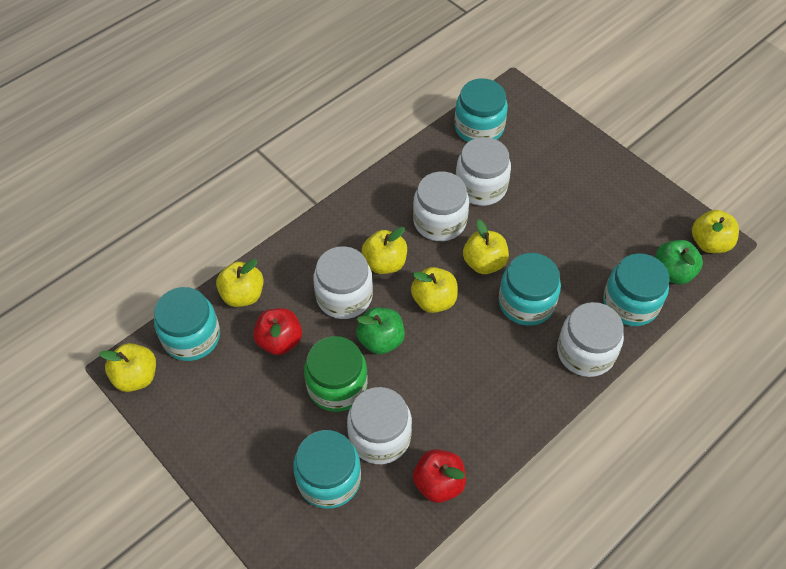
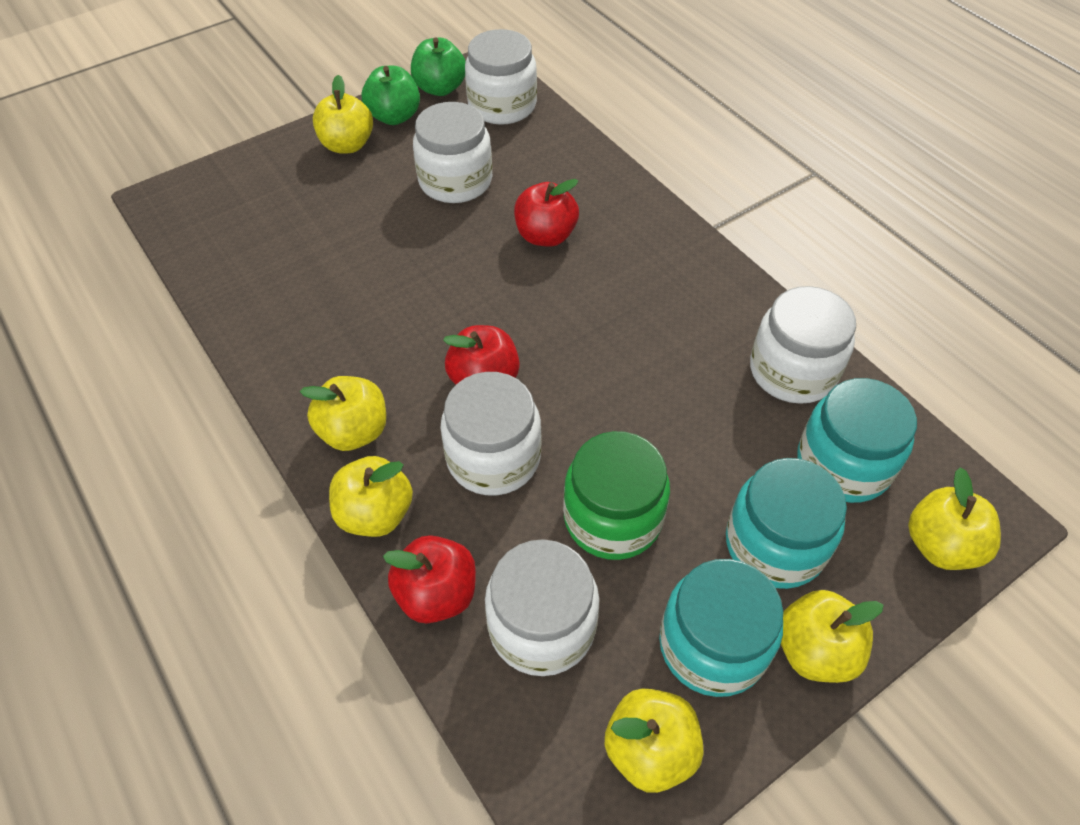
red apple: [253,308,302,355] [413,449,466,503] = 2 -> [383,535,476,623] [443,325,520,384] [514,179,579,247] = 3
turquoise jar: [154,287,220,361] [293,430,361,509] [455,78,508,142] [499,253,561,326] [603,253,670,326] = 5 -> [659,559,783,697] [726,458,847,589] [797,378,917,503] = 3

